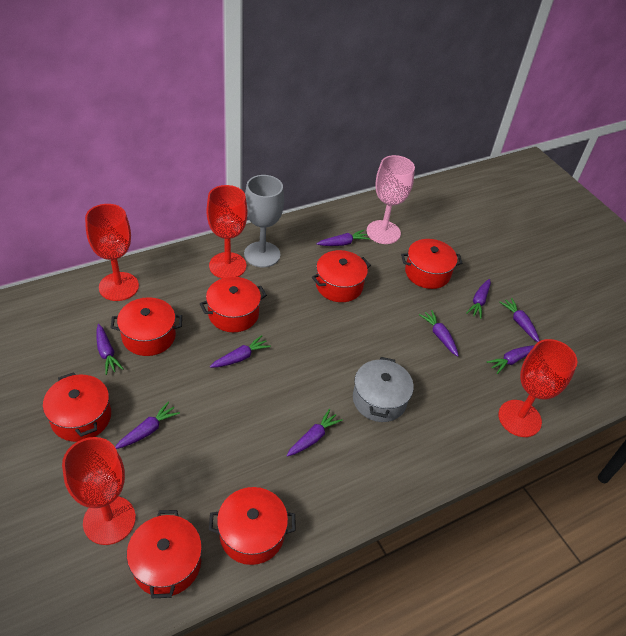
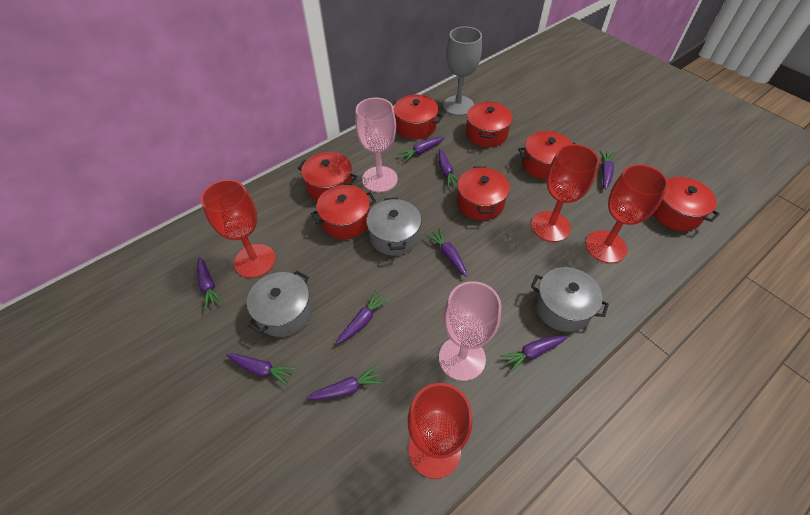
grey pot: [353,357,414,422] = 1 -> [247,271,312,337] [367,197,422,256] [531,267,609,332] = 3
pink goblet: [367,155,415,244] = 1 -> [355,98,398,193] [439,281,501,381] = 2

